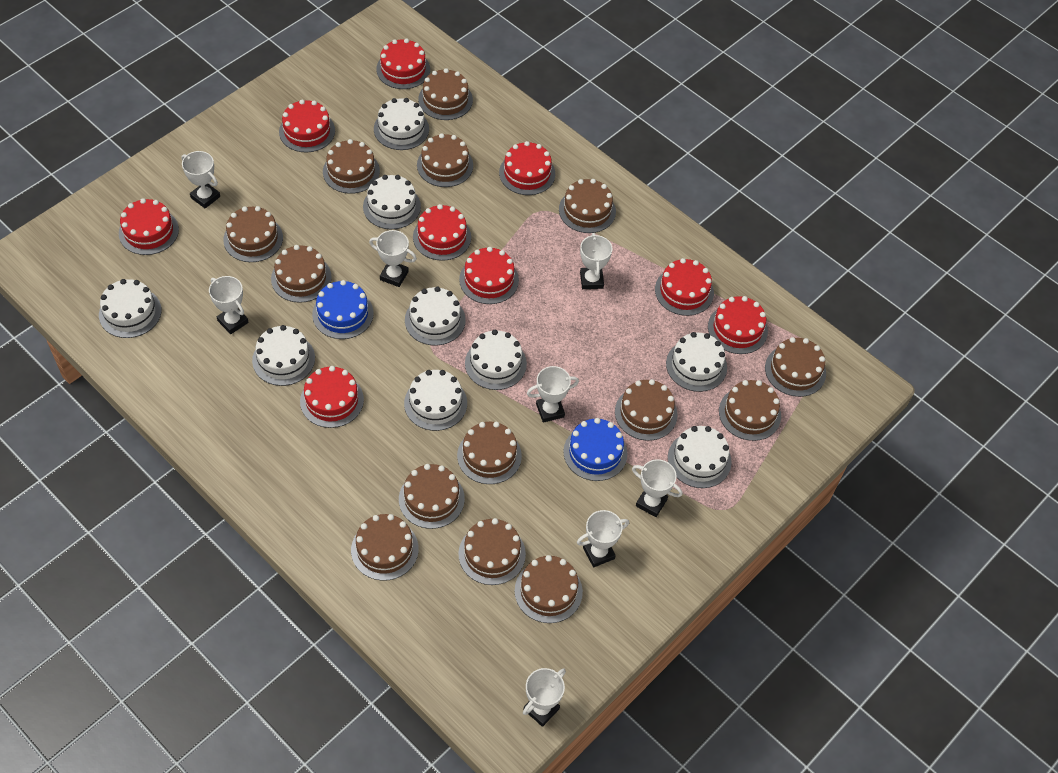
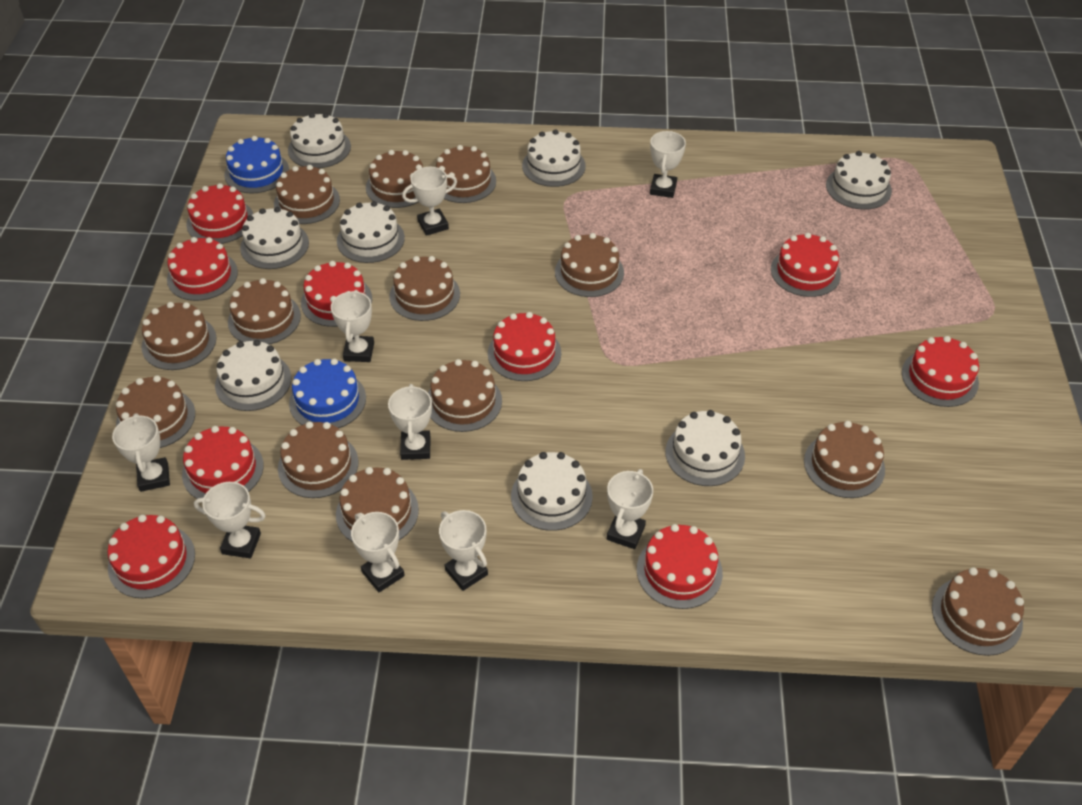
brown cake: [223,206,283,262] [271,245,332,303] [323,139,380,194] [351,514,419,581] [399,464,465,529] [417,133,473,187] [418,68,473,120] [457,422,522,484] [458,518,526,585] [515,555,583,623] [559,179,616,233] [615,379,678,441] [719,380,781,441] [765,337,826,397] = 14 -> [116,375,195,448] [142,302,216,370] [228,278,301,345] [274,165,340,224] [278,421,359,498] [336,467,419,542] [366,150,423,208] [389,256,460,321] [428,359,502,432] [436,145,496,203] [555,233,624,297] [804,421,885,498] [932,567,1024,656] = 13
white cake: [99,279,162,338] [252,325,315,386] [363,175,421,229] [374,98,429,150] [404,370,467,431] [405,287,466,346] [465,330,527,390] [666,332,727,392] [668,426,732,488] = 9 -> [215,340,291,411] [240,207,309,269] [288,113,351,168] [337,201,405,263] [511,452,593,531] [522,129,586,187] [665,410,745,486] [826,151,892,210] = 8
white trophy: [181,151,220,208] [209,276,249,334] [369,230,417,287] [523,668,566,727] [527,366,579,423] [577,510,629,568] [580,233,612,289] [632,459,682,517] = 8 -> [112,413,170,492] [194,482,266,558] [331,290,374,362] [351,512,405,592] [388,384,432,460] [402,167,457,236] [439,510,488,591] [607,469,653,549] [650,131,686,198] = 9

